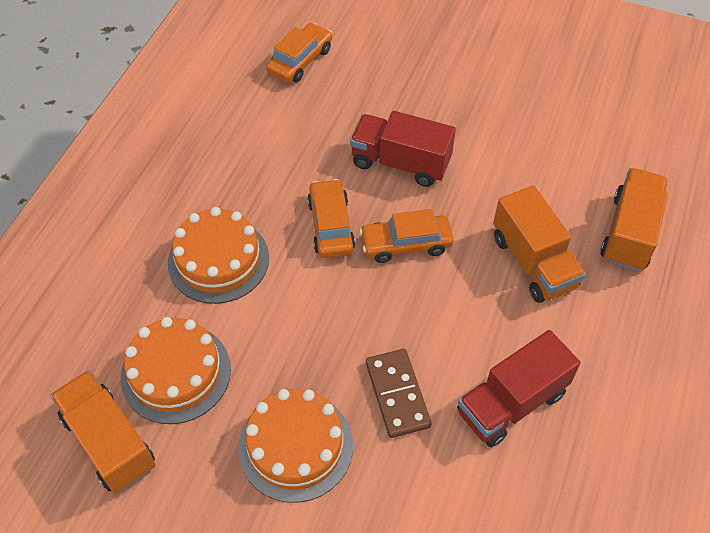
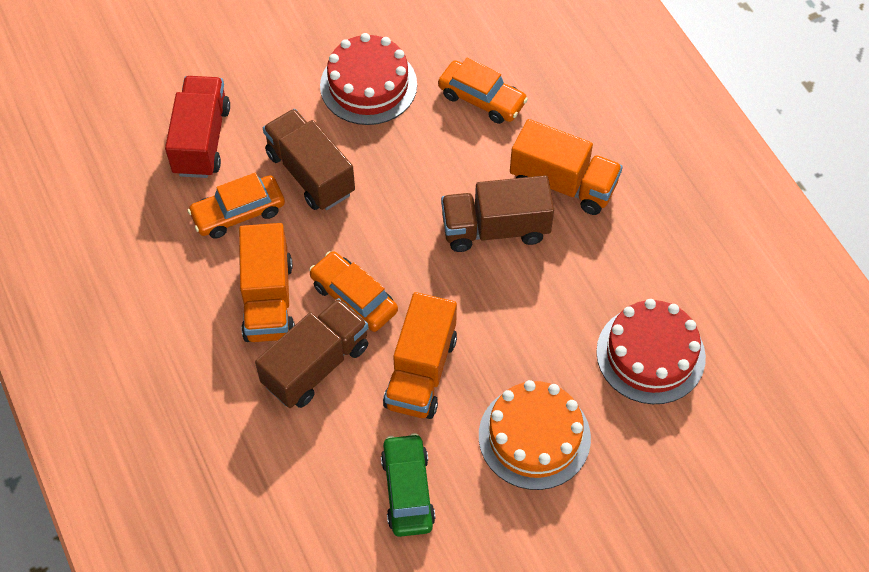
brown domino: [366,349,432,438] = 1 -> none = 0
brown truck: none = 0 -> [255,298,369,408] [263,109,355,210] [441,175,554,252] = 3
green car: none = 0 -> [381,433,436,537] = 1
orange cake: [121,317,231,424] [168,207,269,304] [238,389,353,503] = 3 -> [479,380,591,490] = 1
red cake: none = 0 -> [320,33,417,125] [596,299,706,404] = 2
red truck: [350,111,456,187] [457,330,580,447] = 2 -> [165,76,230,178] = 1

